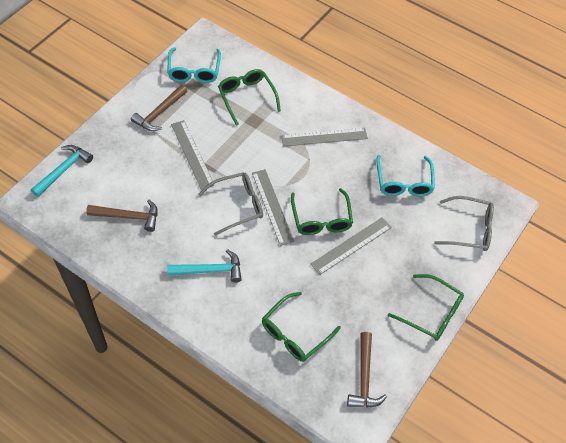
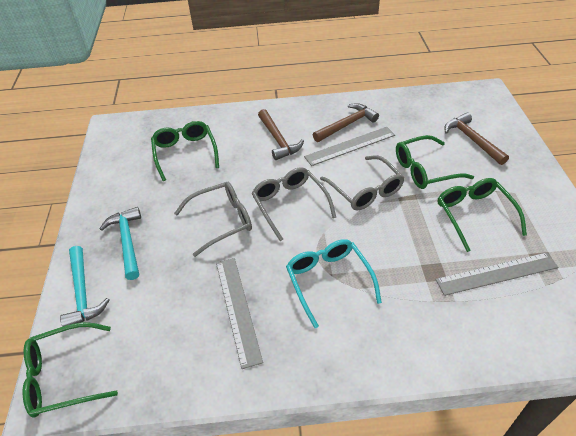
grey glasses: [198,172,263,236] [434,196,494,251] = 2 -> [174,182,252,257] [252,167,336,241] [320,155,405,210] = 3
grey ruler: [171,120,214,190] [252,169,294,246] [281,128,368,147] [310,218,392,275] = 4 -> [216,258,263,369] [304,127,395,166] [436,252,558,296] = 3
turquoise glasses: [167,47,221,83] [376,155,435,197] = 2 -> [286,239,382,328] = 1

